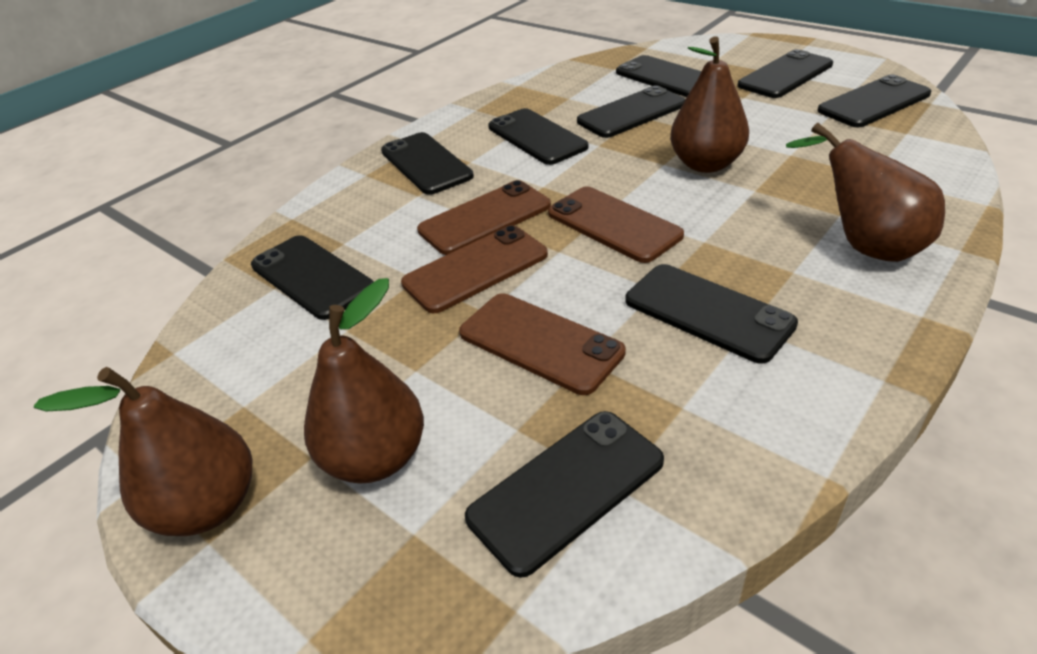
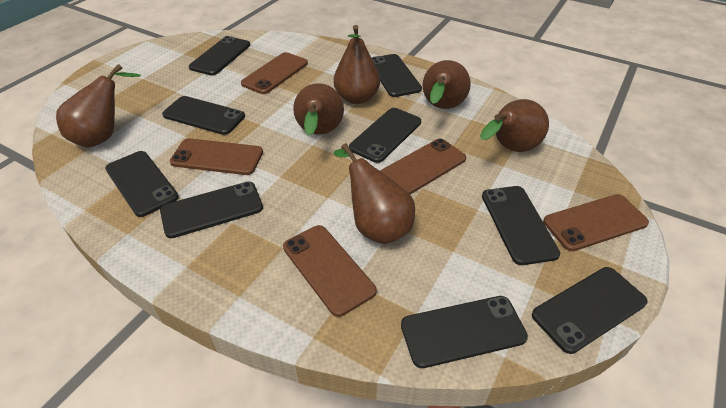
brown pear: [34,367,252,536] [304,278,424,483] [670,36,749,173] [786,123,945,262] = 4 -> [56,64,141,147] [293,83,344,136] [333,143,415,244] [334,25,380,104] [423,60,471,109] [480,99,549,152] = 6
brown phone: [401,225,548,313] [417,180,551,255] [459,293,626,395] [548,186,684,263] = 4 -> [170,138,263,175] [241,52,308,94] [283,225,377,317] [381,138,466,195] [543,194,649,251] = 5

